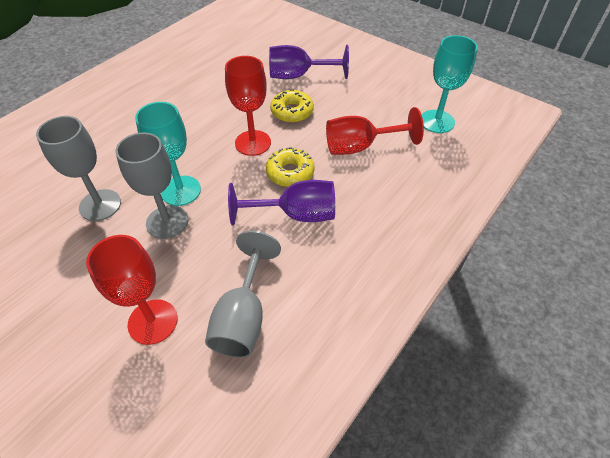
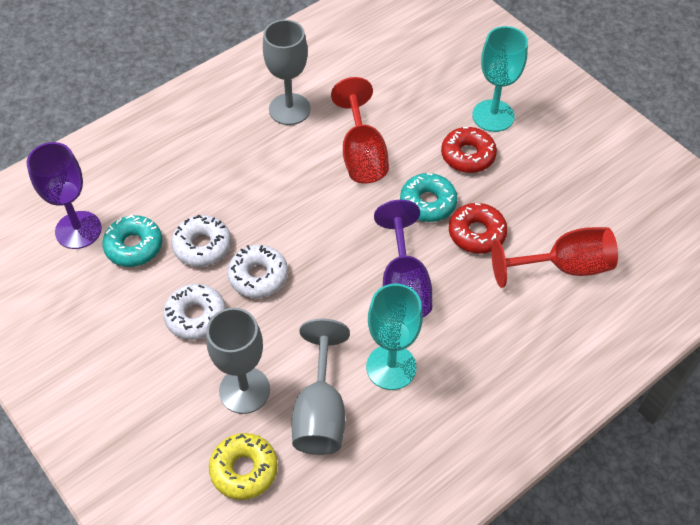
red donut: none = 0 -> [441,127,497,173] [449,203,508,254] = 2
red goblet: [86,235,177,345] [225,56,271,156] [326,107,424,155] = 3 -> [331,77,389,183] [492,227,618,288] = 2
turquoise donut: none = 0 -> [102,215,162,267] [400,173,458,222] = 2
white donut: none = 0 -> [163,284,226,340] [171,214,231,267] [227,245,288,298] = 3
yellow donut: [266,147,315,187] [270,89,314,123] = 2 -> [209,433,278,500] = 1

